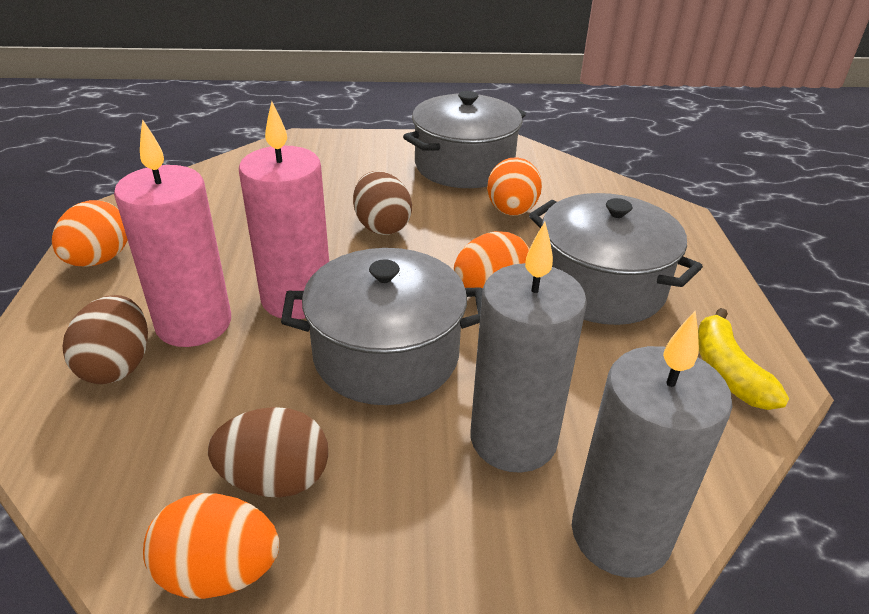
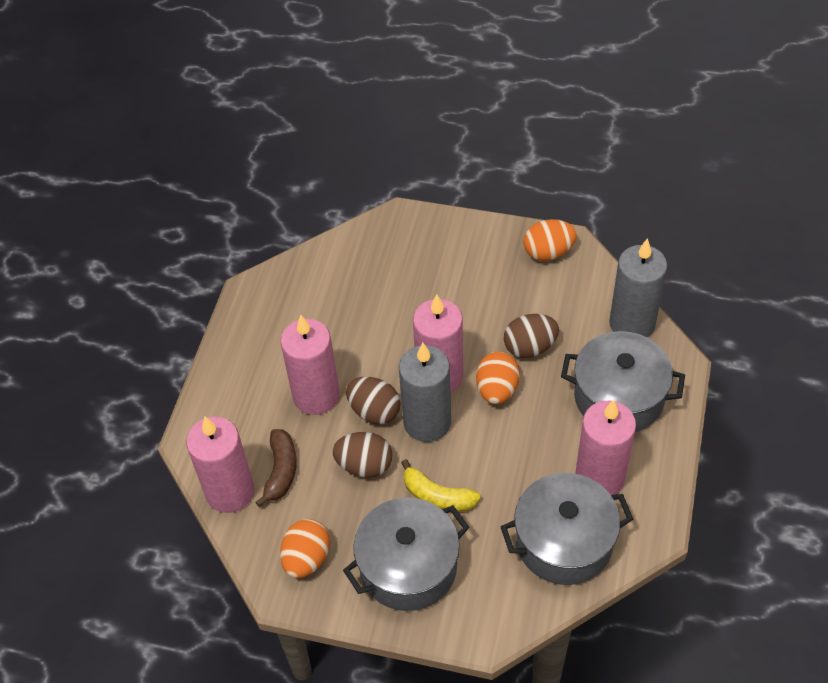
brown banana: none = 0 -> [255,429,297,507] = 1
orange egg: [52,200,128,267] [143,493,279,599] [454,231,530,289] [487,157,542,216] = 4 -> [280,519,330,578] [476,351,520,404] [523,219,577,261] = 3
pink candle: [114,119,231,347] [239,101,329,319] = 2 -> [186,416,254,513] [280,315,339,415] [413,294,463,393] [575,399,636,495] = 4

